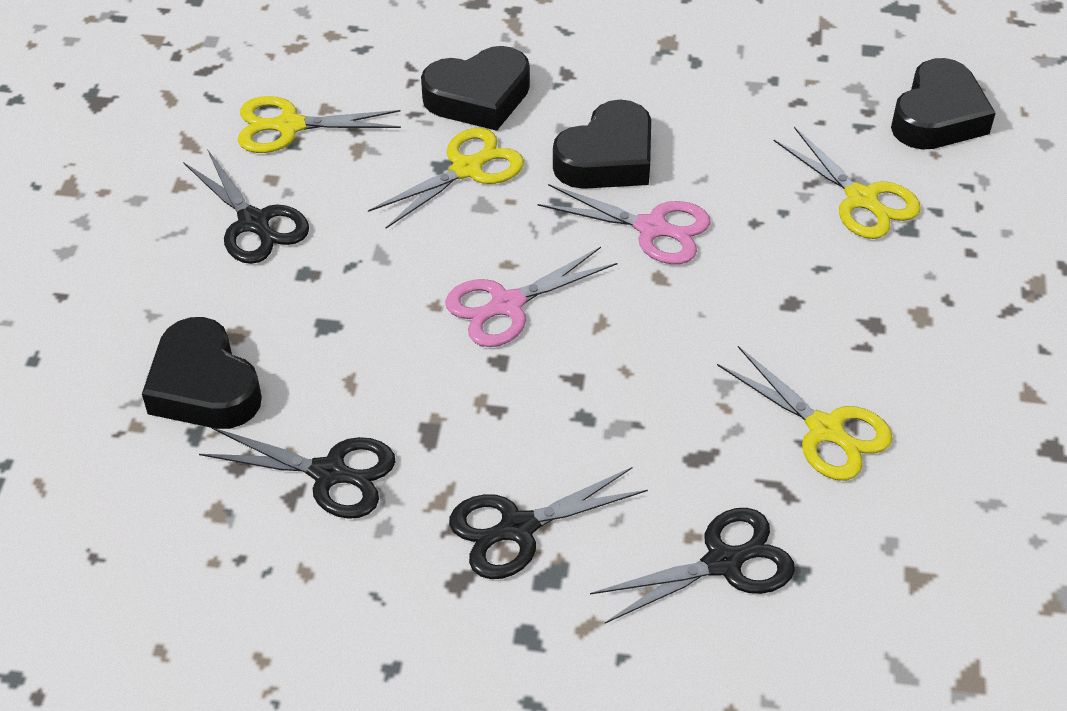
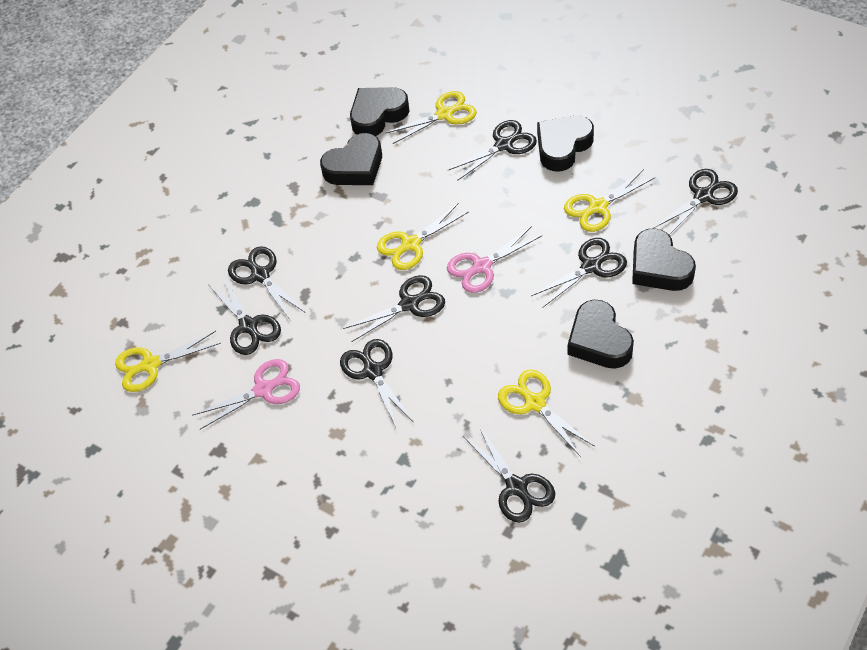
black heart: [142,317,262,429] [421,46,530,131] [553,99,651,189] [891,58,995,150] = 4 -> [320,133,382,185] [350,87,409,136] [537,116,594,171] [567,300,634,369] [632,229,696,291] = 5
black scissors: [183,149,309,264] [199,427,395,519] [449,467,648,579] [590,508,795,623] = 4 -> [208,277,281,355] [228,246,305,321] [340,339,413,429] [343,275,445,342] [448,120,537,181] [463,427,555,523] [531,238,627,308] [652,169,738,235] = 8
yellow scissors: [238,96,401,153] [368,128,524,229] [717,346,893,481] [774,127,921,239] = 4 -> [115,331,221,392] [377,203,469,270] [385,91,477,144] [498,370,595,457] [564,169,655,232] = 5

